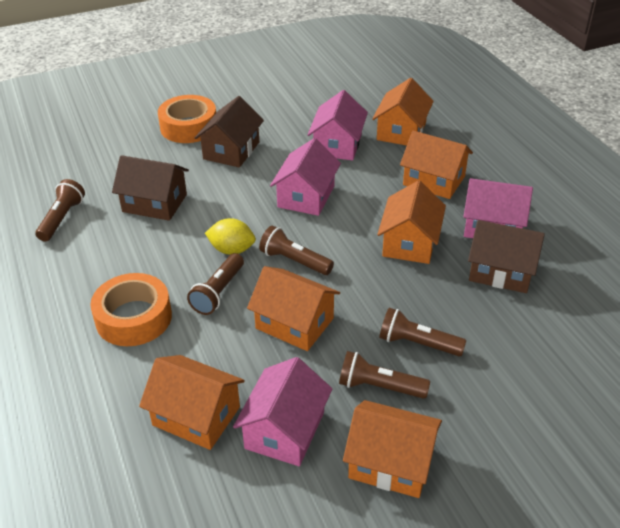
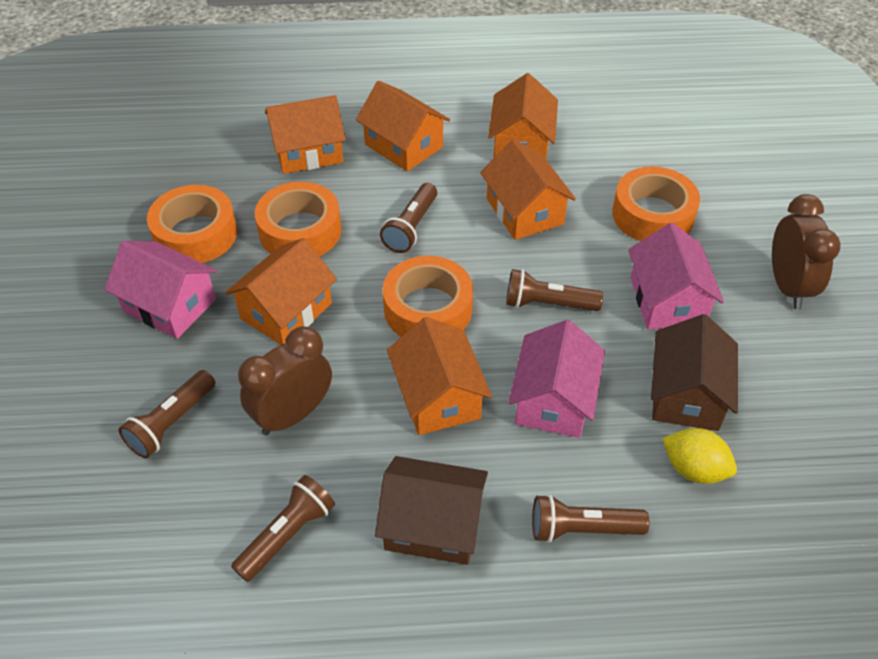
brown clock: none = 0 -> [238,327,332,436] [772,194,841,309] = 2
brown house: [112,155,189,221] [195,96,264,168] [468,220,545,293] = 3 -> [375,456,488,565] [651,314,738,431] = 2
orange tape: [90,273,172,346] [158,95,216,143] = 2 -> [147,185,237,263] [255,181,342,256] [383,256,473,337] [612,166,700,241] = 4
pink house: [233,357,332,466] [270,138,341,216] [308,90,368,161] [463,178,533,238] = 4 -> [104,241,217,339] [508,320,605,438] [628,223,724,330] = 3

